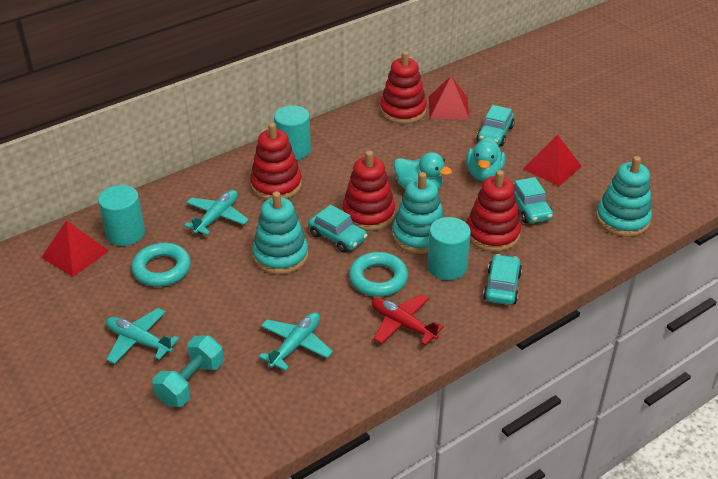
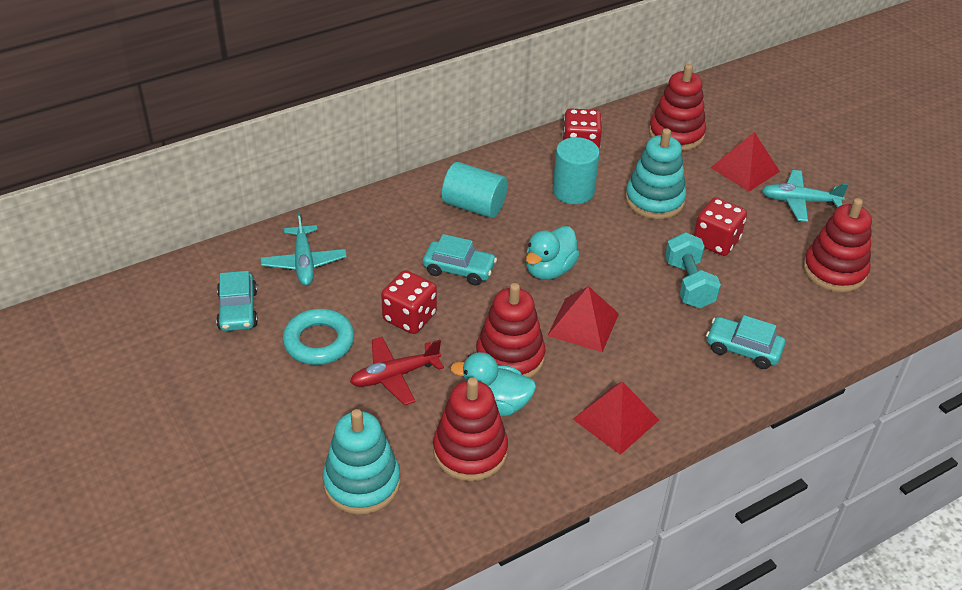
red dice: none = 0 -> [381,270,437,334] [562,109,602,150] [694,197,747,256] = 3
turquoise car: [308,205,368,253] [477,105,515,146] [483,254,522,305] [513,177,553,223] = 4 -> [216,271,258,331] [423,234,497,285] [706,315,785,369] = 3
turquoise cylinder: [98,185,145,246] [274,105,311,160] [427,217,471,280] = 3 -> [442,162,508,218] [553,137,600,204] = 2
turquoise plane: [106,308,180,364] [184,190,249,235] [259,312,333,371] = 3 -> [261,212,347,286] [762,170,849,222] = 2
turquoise ring: [132,243,191,287] [349,252,408,297] = 2 -> [283,309,354,365] = 1
turquoise stacking toy: [252,191,308,275] [392,172,444,254] [596,156,652,237] = 3 -> [323,409,400,514] [625,128,686,219] = 2

